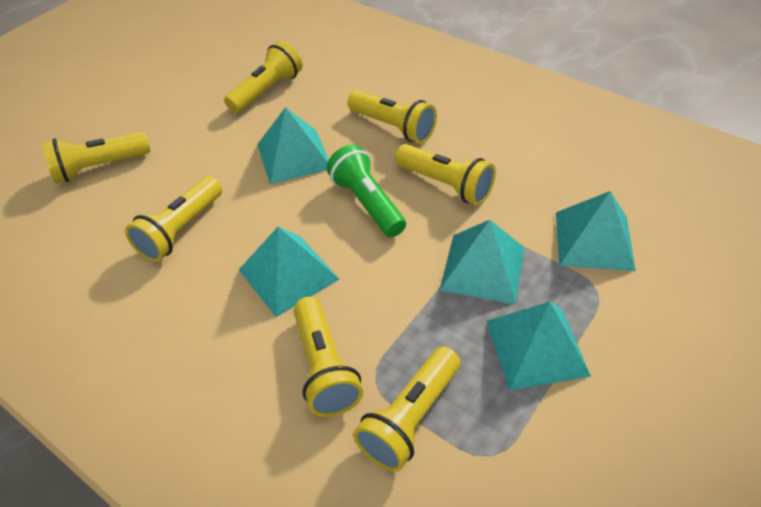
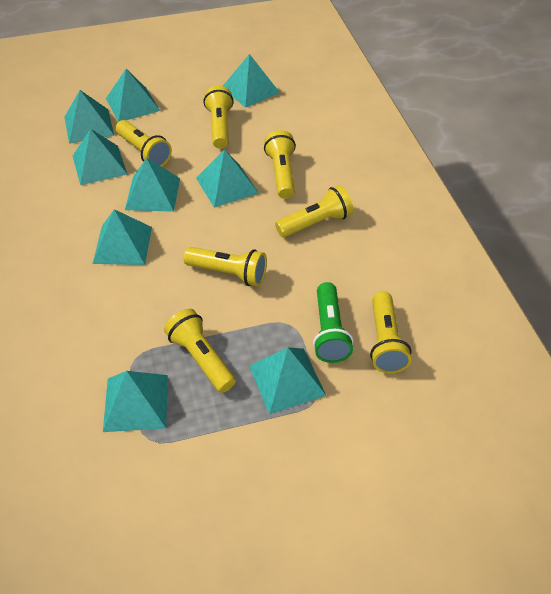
turquoise pyramid: [239,227,339,317] [257,107,329,184] [440,220,525,305] [486,301,591,391] [556,191,636,271] = 5 -> [65,90,114,144] [73,129,128,185] [93,209,152,265] [103,371,168,432] [106,69,160,122] [125,158,180,212] [196,149,258,208] [223,54,280,108] [249,347,326,414] = 9

